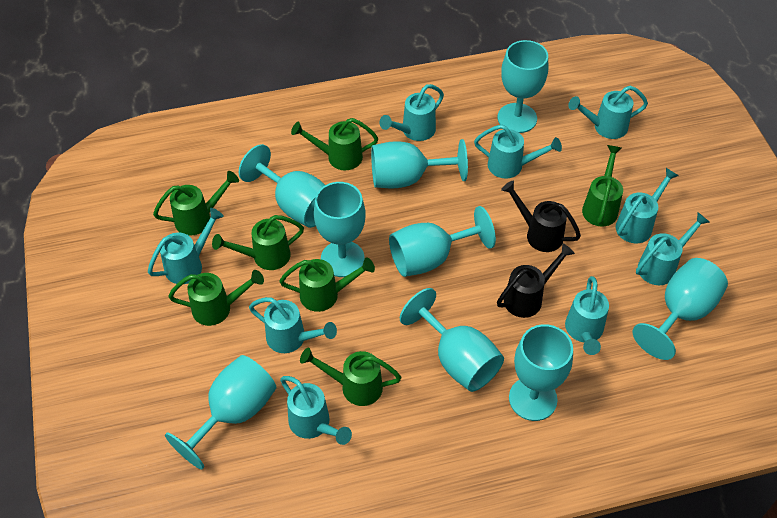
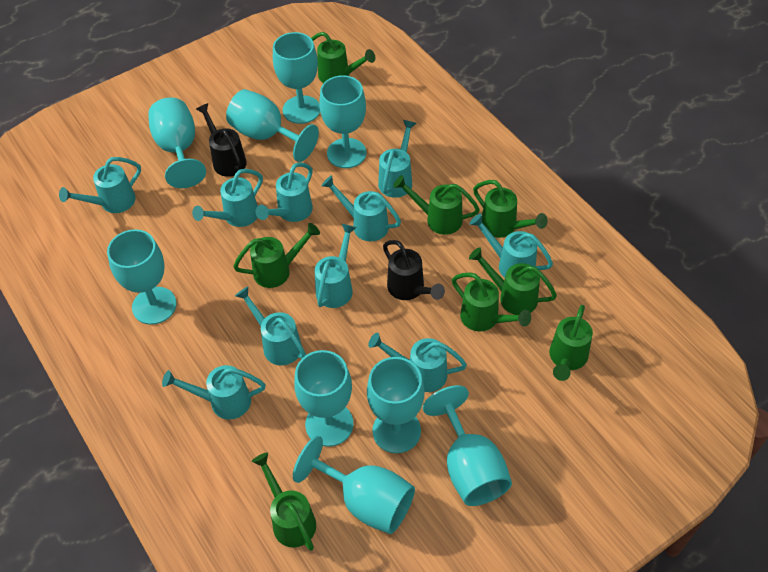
green watering can: [153,171,239,235] [168,270,264,326] [212,215,304,270] [279,258,375,312] [291,118,378,171] [300,348,401,406] [582,145,623,227] = 7 -> [233,223,320,288] [252,452,316,551] [311,32,375,83] [393,175,480,235] [452,273,531,331] [469,247,557,315] [473,180,548,238] [549,305,593,381] = 8
turquoise watering can: [148,208,224,284] [249,297,337,353] [280,376,352,445] [379,84,444,141] [474,124,562,179] [565,276,609,355] [568,86,648,139] [616,168,679,243] [636,212,709,285] = 9 -> [59,157,141,213] [162,365,266,420] [192,169,263,227] [235,286,306,365] [256,162,313,222] [315,224,357,308] [321,175,401,241] [368,333,467,392] [378,120,417,198] [470,214,553,278] = 10

